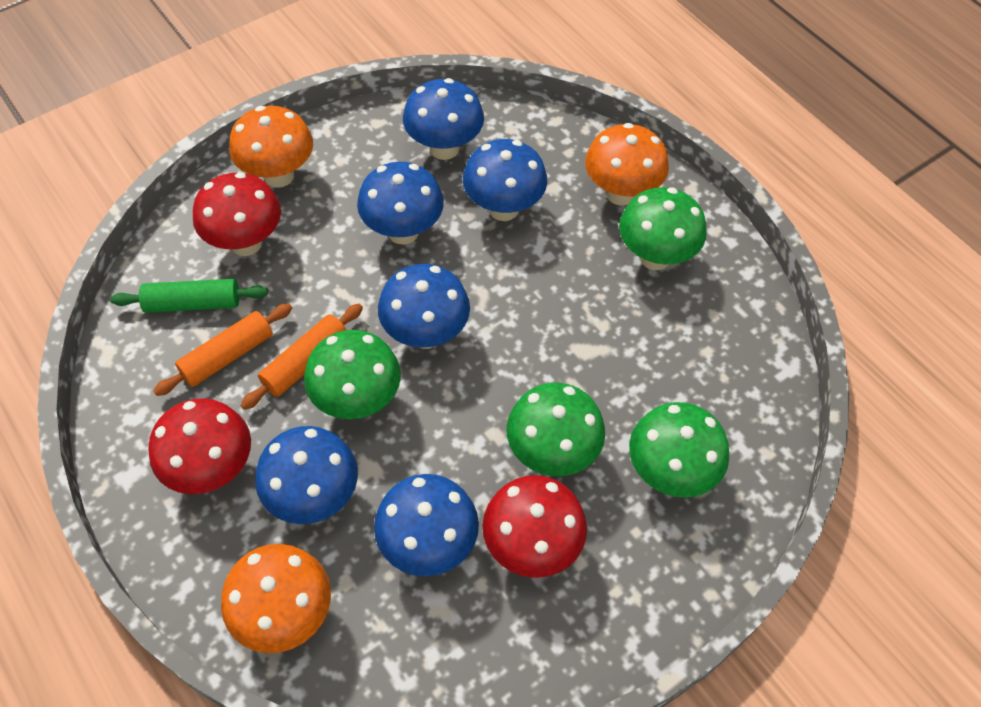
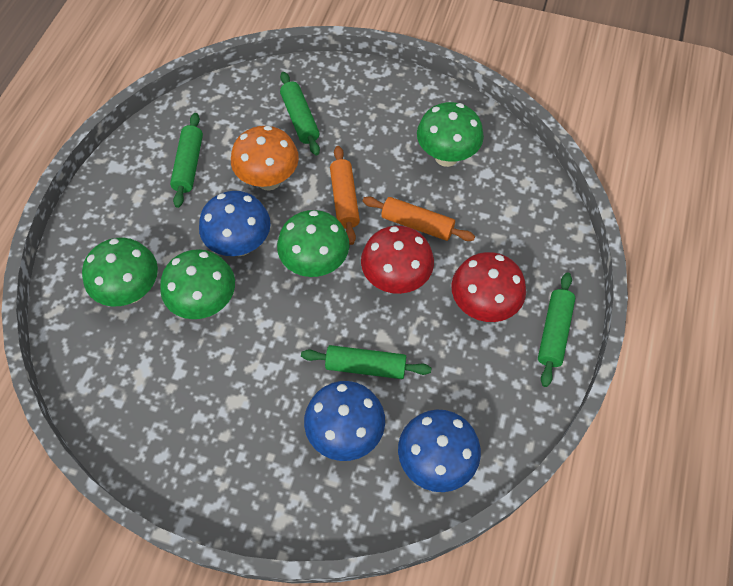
blue mushroom: [255,426,358,524] [357,162,444,245] [374,474,479,576] [378,264,470,349] [403,78,484,160] [463,139,547,221] = 6 -> [199,191,270,256] [304,381,385,461] [398,410,481,492] = 3
green rolling pin: [110,279,268,313] = 1 -> [170,113,203,208] [280,72,320,155] [301,345,431,379] [538,272,575,387] = 4
orange mushroom: [221,544,331,653] [229,106,313,188] [585,123,669,206] = 3 -> [231,126,299,191] = 1
red mushroom: [148,398,251,494] [193,172,281,256] [482,475,587,578] = 3 -> [361,226,434,294] [451,252,526,322] = 2

